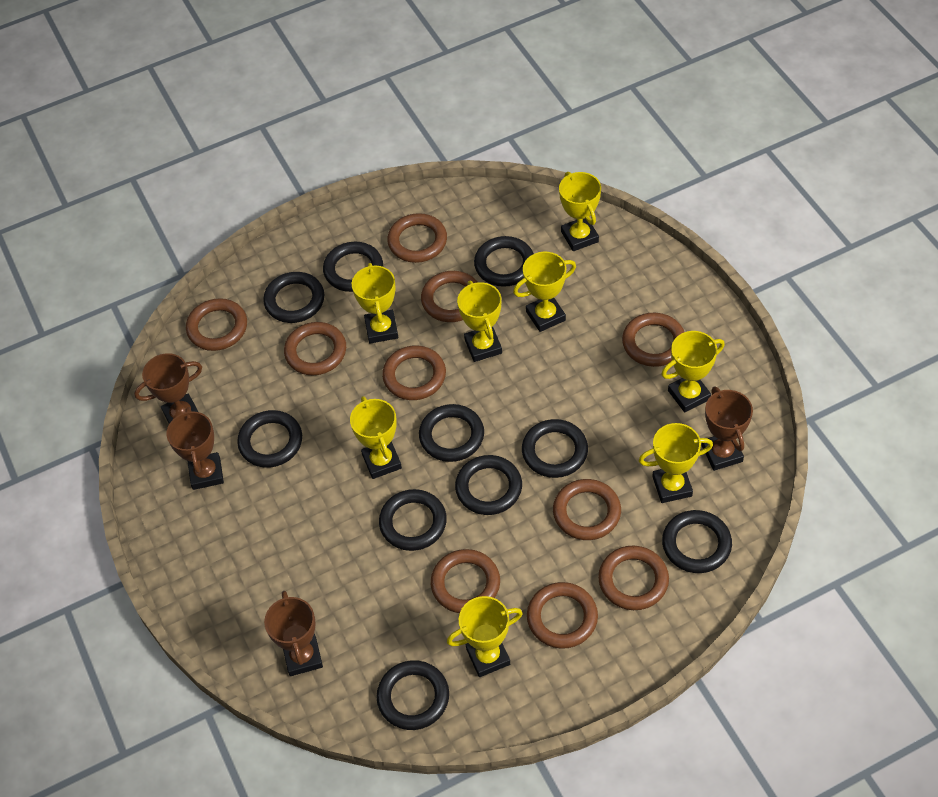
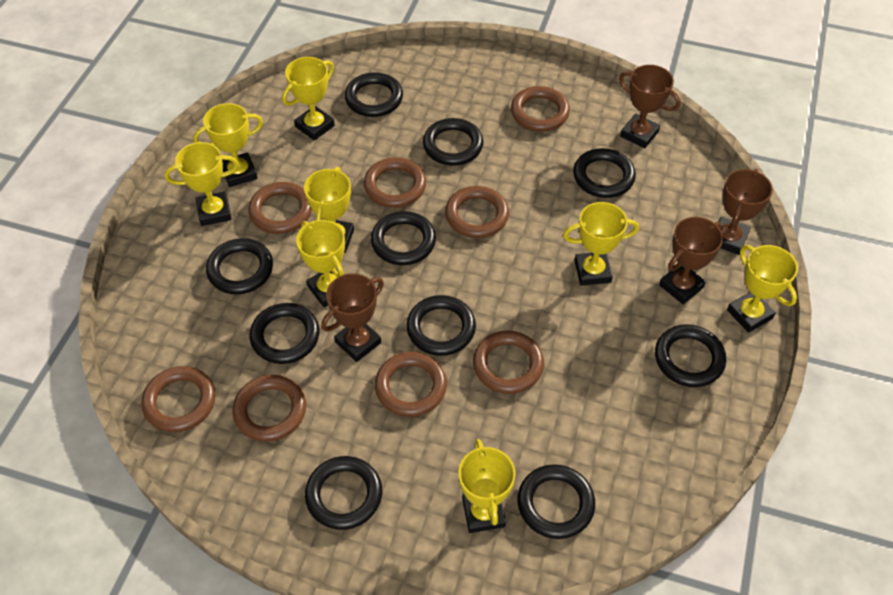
brown ring: [186,298,247,351] [284,322,346,375] [382,345,446,400] [387,213,447,263] [421,271,478,322] [431,549,500,613] [527,582,598,649] [553,479,621,540] [598,546,669,610] [622,313,684,367] = 10 -> [141,366,215,432] [232,375,306,442] [248,182,312,234] [364,157,426,208] [375,352,447,417] [445,186,509,238] [473,331,544,394] [511,86,570,131] = 8

